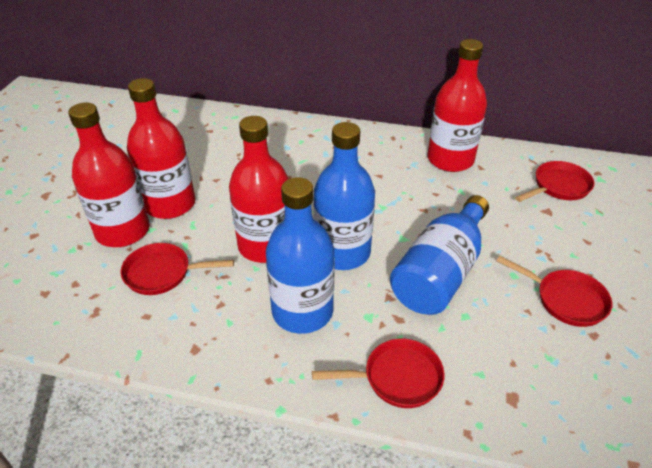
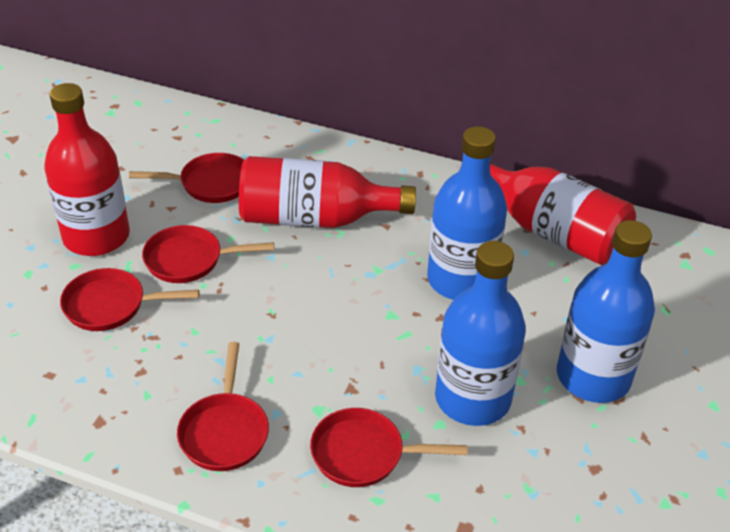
red bottle: [68,102,150,247] [127,78,196,219] [229,116,289,263] [428,39,487,172] = 4 -> [44,83,130,256] [239,156,416,228] [490,162,636,265] = 3
red pan: [121,243,234,295] [312,338,445,408] [497,256,612,327] [515,161,595,202] = 4 -> [60,268,200,331] [129,153,244,203] [142,225,274,283] [177,342,269,471] [310,408,467,487] = 5

